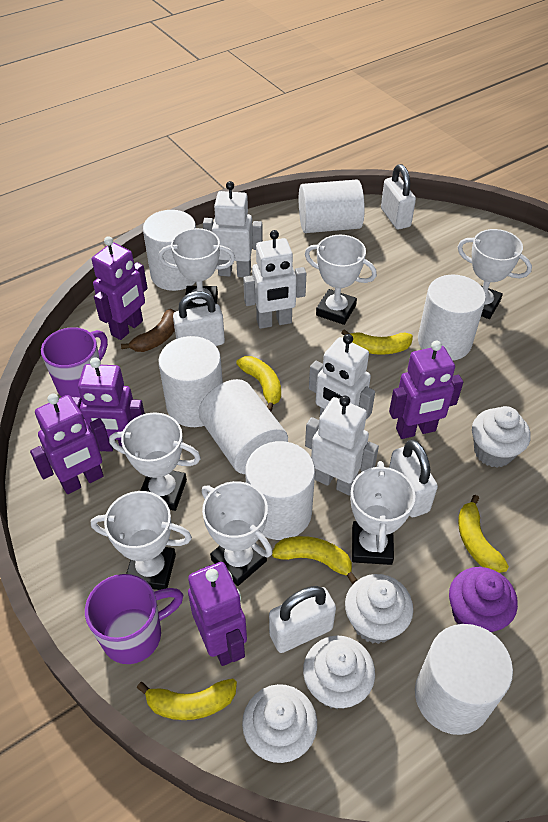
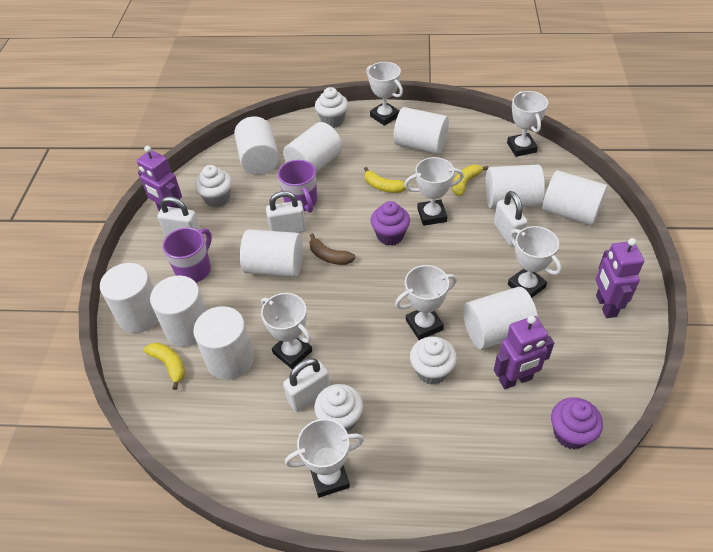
purple cupcake: [449,567,518,632] = 1 -> [371,201,410,246] [551,397,603,449] = 2
purple robot: [30,393,111,494] [72,357,145,452] [92,236,148,340] [188,562,247,666] [389,341,463,439] = 5 -> [137,146,182,211] [494,316,554,389] [596,238,644,318] = 3
white cylinder: [143,210,196,291] [158,336,223,427] [198,379,288,474] [245,441,315,540] [299,179,365,233] [415,624,513,735] [418,275,486,361] = 7 -> [100,263,159,333] [150,275,207,347] [193,306,254,380] [234,116,279,175] [240,229,303,277] [283,122,342,173] [394,107,449,154] [463,287,538,349] [485,165,545,209] [542,170,607,225] = 10
white robot: [203,181,263,277] [243,230,306,329] [305,396,379,496] [309,334,375,420] = 4 -> none = 0
yellow banana: [137,679,237,720] [236,356,281,412] [272,536,357,584] [342,329,413,355] [458,495,509,573] = 5 -> [144,343,185,390] [364,167,406,193] [453,165,489,196] = 3

